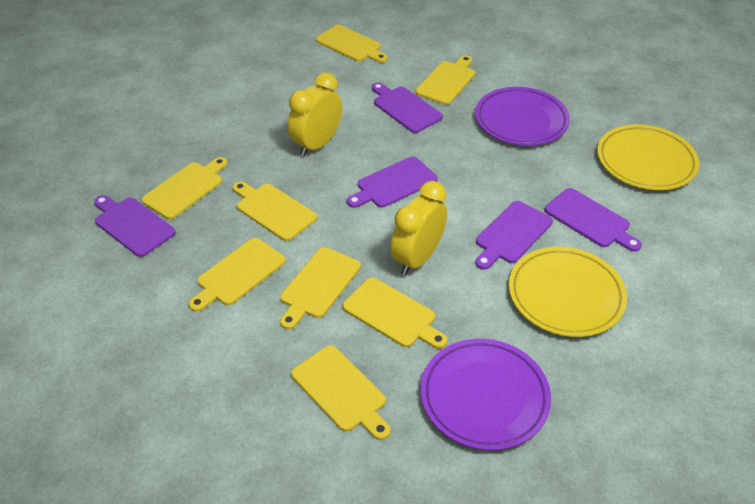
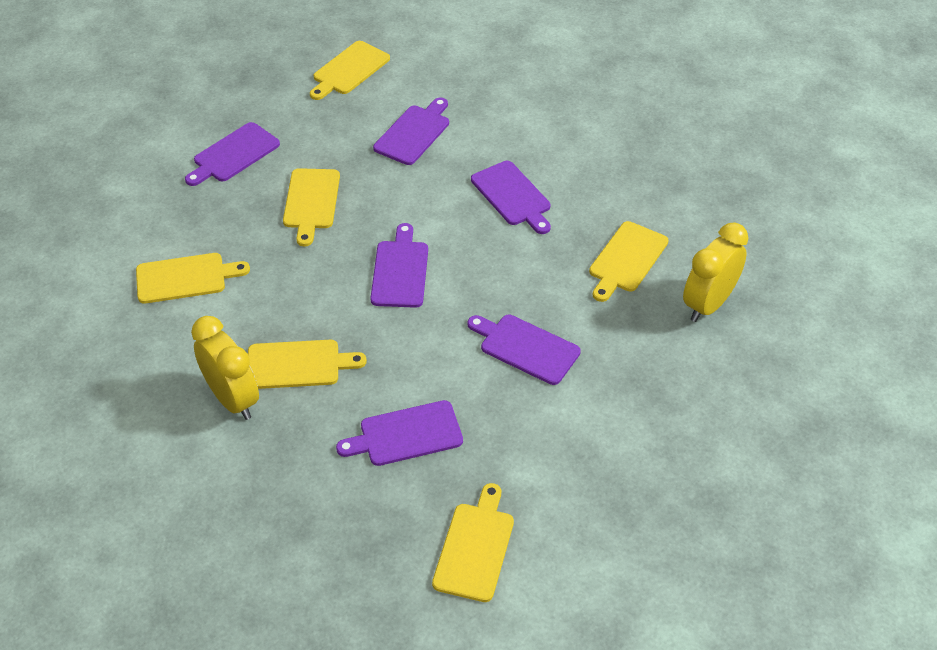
purple cutting board: [94,195,176,257] [347,156,438,208] [372,82,443,133] [475,201,553,270] [544,188,642,252] = 5 -> [185,122,280,186] [336,400,463,466] [370,223,428,308] [373,98,449,165] [468,315,581,385] [471,161,551,234] = 6
purple plate: [420,339,551,451] [475,87,570,146] = 2 -> none = 0
yellow cutting board: [142,157,228,219] [189,238,286,312] [233,181,317,241] [280,247,361,330] [291,345,391,440] [316,25,388,63] [343,277,447,349] [415,55,475,105] = 8 -> [136,253,250,304] [248,340,367,389] [283,168,340,247] [310,41,390,100] [432,483,514,602] [589,221,668,302] = 6
yellow plate: [509,247,627,337] [597,124,700,190] = 2 -> none = 0

